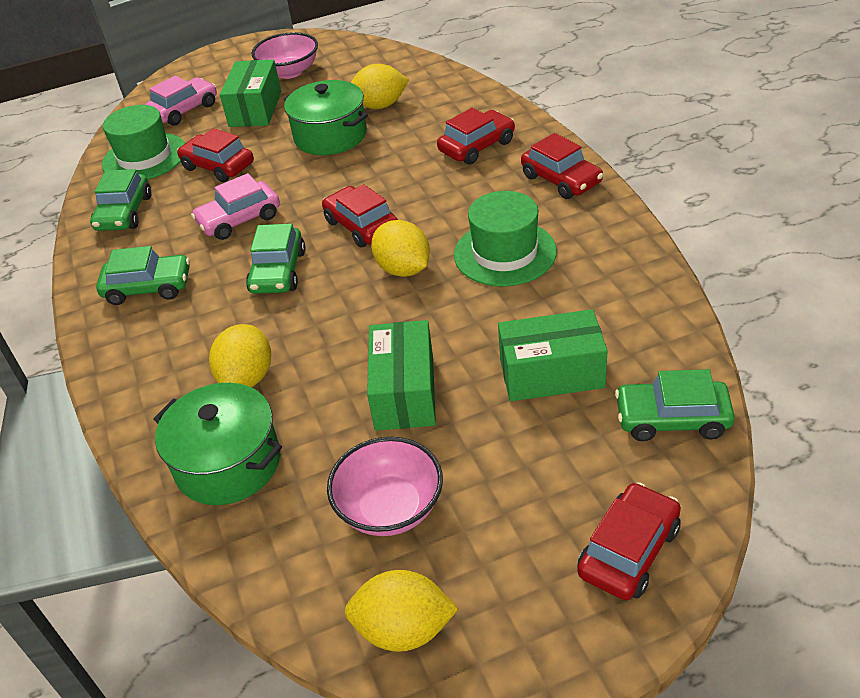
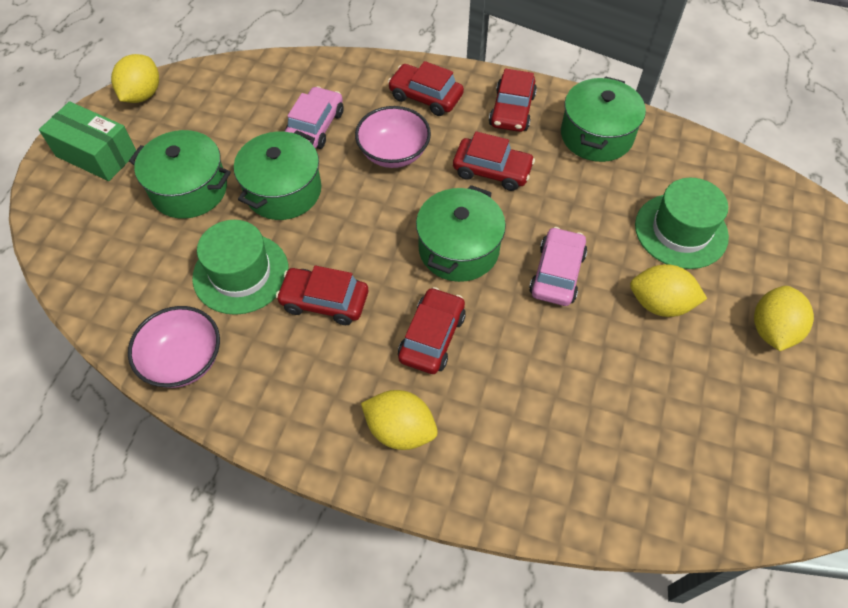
green box: [220,59,281,127] [367,320,436,431] [498,309,608,401] = 3 -> [39,101,136,181] = 1
green car: [90,169,151,231] [96,246,190,305] [246,224,305,294] [615,369,735,441] = 4 -> none = 0
green pot: [153,383,282,505] [284,80,368,155] = 2 -> [129,130,231,219] [234,130,322,220] [416,185,506,282] [561,76,646,162] = 4

